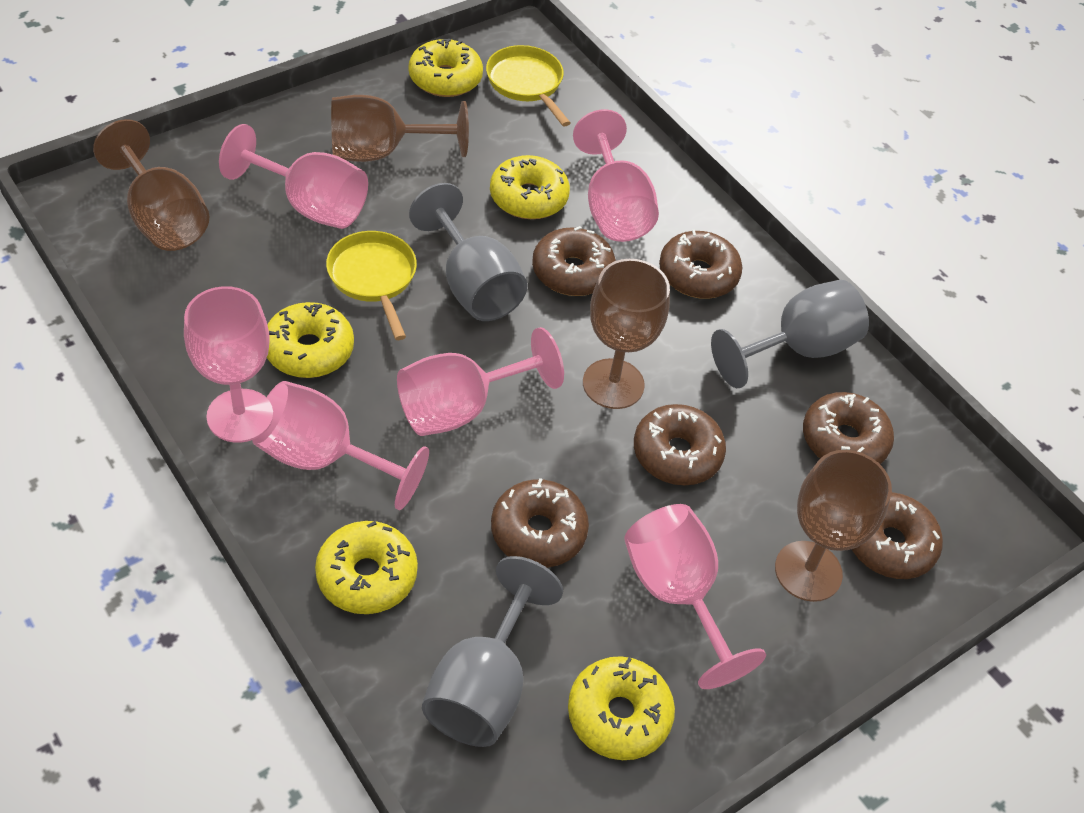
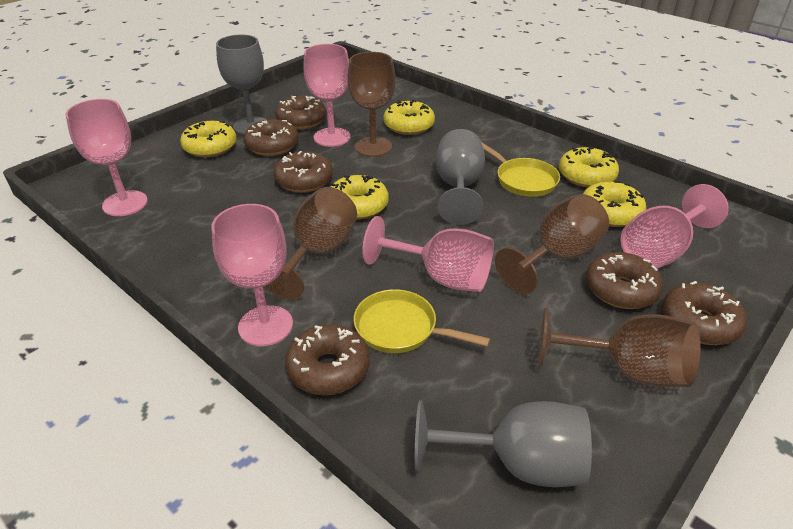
pink goblet: [184,286,270,443] [219,124,368,229] [252,381,429,510] [397,327,564,436] [573,109,659,242] [624,504,766,689] = 6 -> [65,99,148,216] [212,204,293,346] [303,44,350,147] [362,216,494,292] [621,184,729,268] = 5

